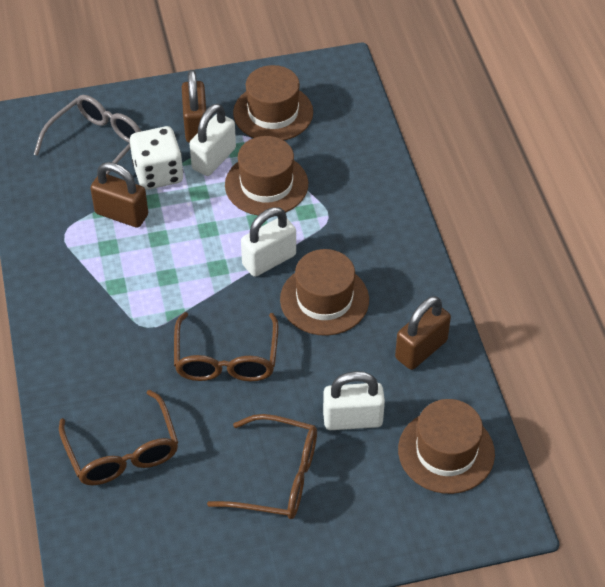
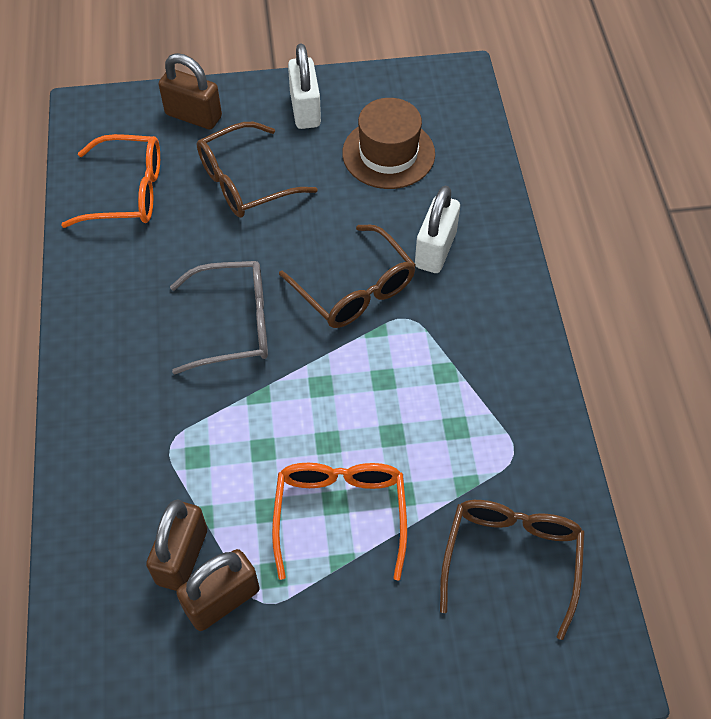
brown hat: [225,136,308,215] [233,65,313,140] [280,249,369,336] [398,399,495,494] = 4 -> [342,98,435,189] = 1
orange glasses: none = 0 -> [61,134,160,228] [272,463,407,581] = 2
white dice: [130,126,183,190] = 1 -> none = 0
white padlock: [189,104,236,176] [241,207,296,277] [323,371,385,430] = 3 -> [288,43,321,129] [415,186,460,273] = 2

